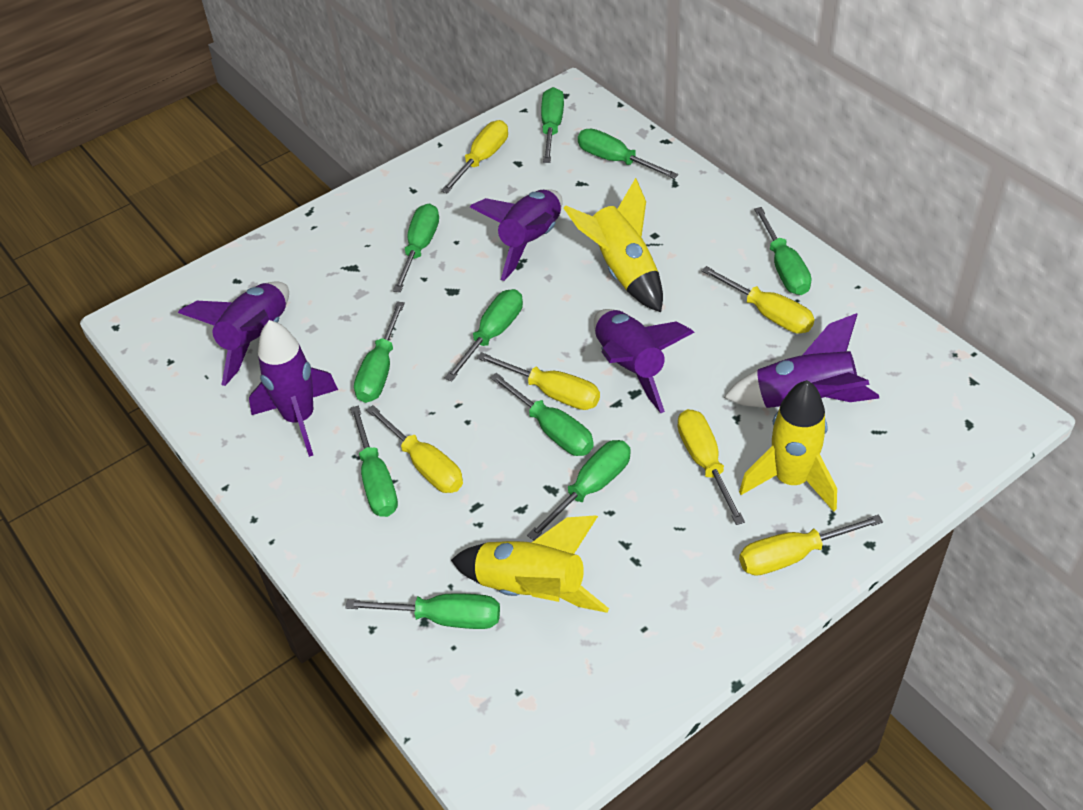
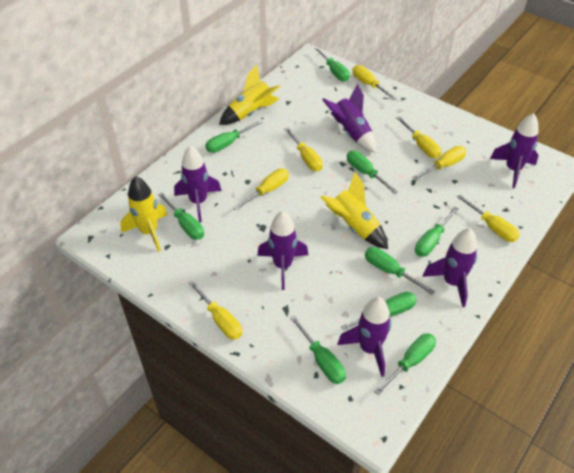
green screwdriver: [345,593,500,629] [350,406,398,517] [354,302,405,403] [393,203,439,292] [445,289,523,382] [490,373,594,456] [527,440,631,540] [541,87,564,163] [578,128,678,179] [754,207,811,295] = 10 -> [158,192,204,240] [205,120,263,153] [290,315,346,384] [314,47,350,82] [341,292,417,331] [347,151,398,194] [365,247,435,294] [374,333,436,395] [415,207,458,257] = 9
purple rocket: [178,281,289,386] [249,320,338,457] [470,189,563,281] [594,309,694,413] [724,313,879,408] = 5 -> [174,146,222,222] [257,211,308,290] [322,84,376,153] [337,297,391,377] [422,228,477,307] [490,113,539,188] = 6
yellow screwdriver: [366,405,463,493] [441,120,508,193] [477,352,600,410] [677,409,745,525] [701,266,814,333] [739,514,883,576] = 6 -> [189,280,242,340] [233,168,289,211] [284,127,323,171] [352,65,397,100] [396,116,441,158] [412,146,466,180] [457,195,520,242] = 7

